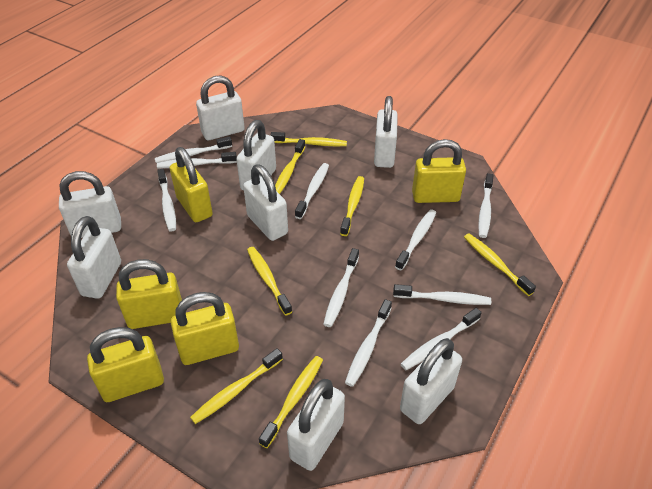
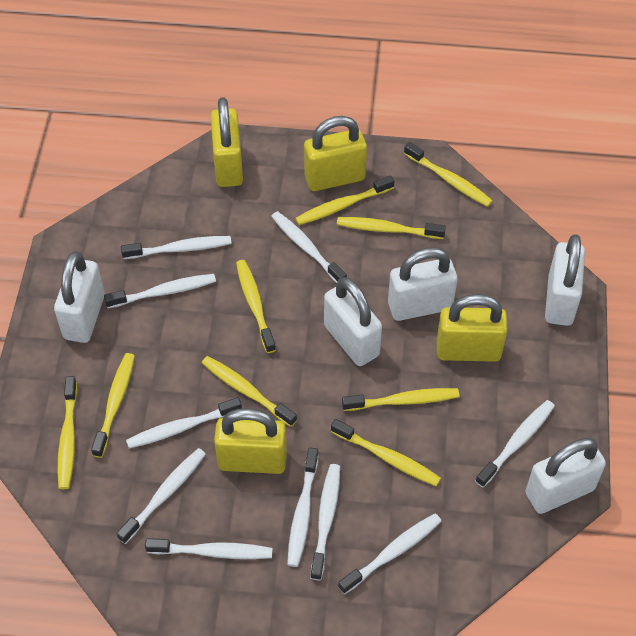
white padlock: [59,171,121,238] [67,216,121,299] [196,76,245,140] [236,120,276,191] [243,164,288,241] [287,379,345,471] [374,96,398,168] [400,338,462,424] = 8 -> [54,251,105,343] [324,277,382,366] [388,247,458,321] [526,438,606,514] [545,234,585,326] = 5
yellow padlock: [87,327,164,402] [116,259,182,329] [170,147,213,222] [171,292,239,365] [412,139,466,203] = 5 -> [210,97,243,187] [214,408,287,474] [304,116,367,191] [437,294,508,362] = 4
yellow toothbrush: [190,348,283,424] [247,247,292,316] [259,356,323,448] [270,132,347,146] [275,139,306,194] [340,176,364,236] [464,233,536,296] = 7 -> [57,376,77,489] [91,353,135,458] [202,356,297,427] [236,260,276,353] [295,175,394,225] [331,419,441,486] [337,217,446,239] [342,388,459,411] [404,142,493,207] = 9

